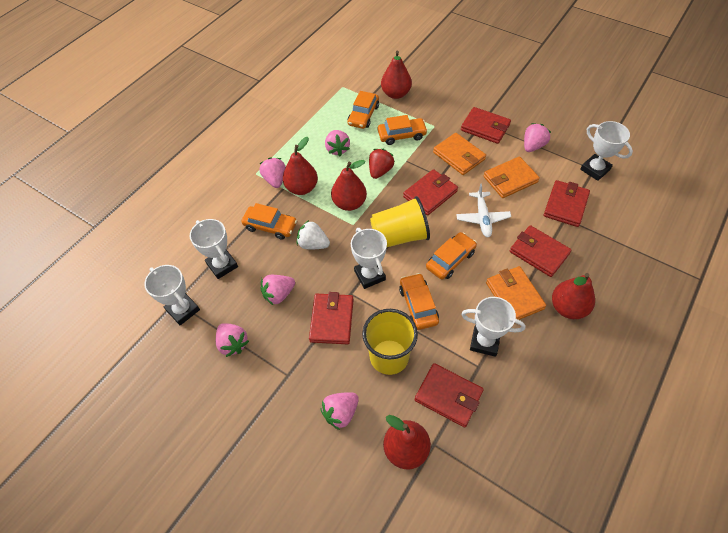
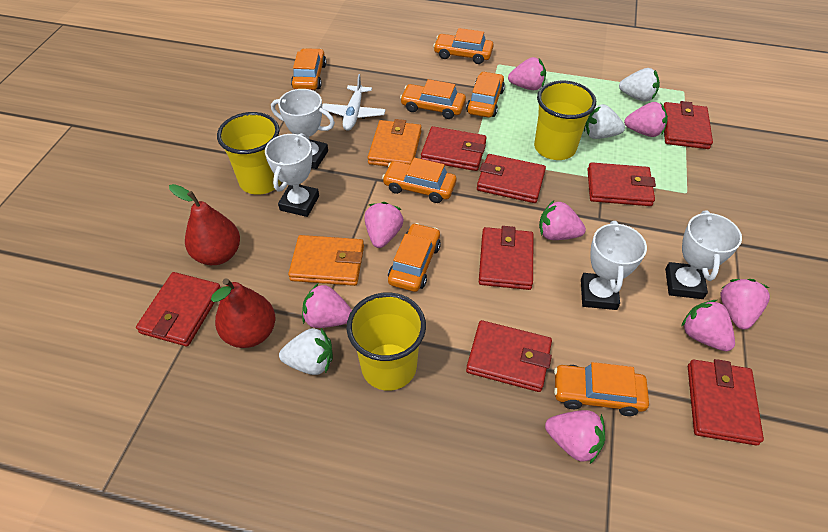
orange car: [241,203,297,240] [347,91,379,129] [378,115,428,145] [399,273,439,330] [426,232,477,280] = 5 -> [291,48,326,90] [382,158,456,203] [388,223,441,292] [400,79,466,119] [433,28,494,64] [466,71,505,118] [554,362,649,416] = 7
orange wallet: [433,133,486,175] [483,156,540,198] [486,266,546,320] = 3 -> [288,235,364,286] [368,119,421,167] = 2
pink strawberry: [216,323,249,357] [259,157,286,188] [260,275,295,305] [321,392,359,430] [325,130,350,156] [524,123,551,152] = 6 -> [302,284,352,328] [365,202,404,248] [508,57,546,90] [539,200,586,240] [545,410,605,464] [624,102,668,137] [681,300,735,351] [720,279,770,330] = 8
red pear: [283,137,318,195] [331,160,367,211] [381,51,412,99] [383,415,431,469] [552,273,595,319] = 5 -> [169,184,240,265] [211,278,275,348] = 2
red strawberry: [369,149,395,179] = 1 -> none = 0
red wallet: [309,292,354,344] [403,169,458,215] [415,363,484,428] [461,107,511,144] [510,225,572,277] [544,180,590,227] = 6 -> [136,272,220,346] [421,126,487,171] [466,320,552,392] [477,154,546,203] [479,226,534,290] [587,162,656,206] [664,101,713,149] [688,359,764,446] = 8
white strawberry: [297,220,330,249] = 1 -> [279,328,333,375] [584,104,625,139] [619,68,660,102] = 3
white trophy: [144,265,200,325] [189,219,238,279] [351,228,387,289] [461,297,526,357] [580,121,633,181] = 5 -> [265,133,319,217] [271,89,335,169] [581,221,647,310] [665,210,742,299] = 4
yellow cup: [362,309,418,375] [370,196,430,247] = 2 -> [217,112,282,195] [347,293,426,391] [534,81,596,160] = 3

